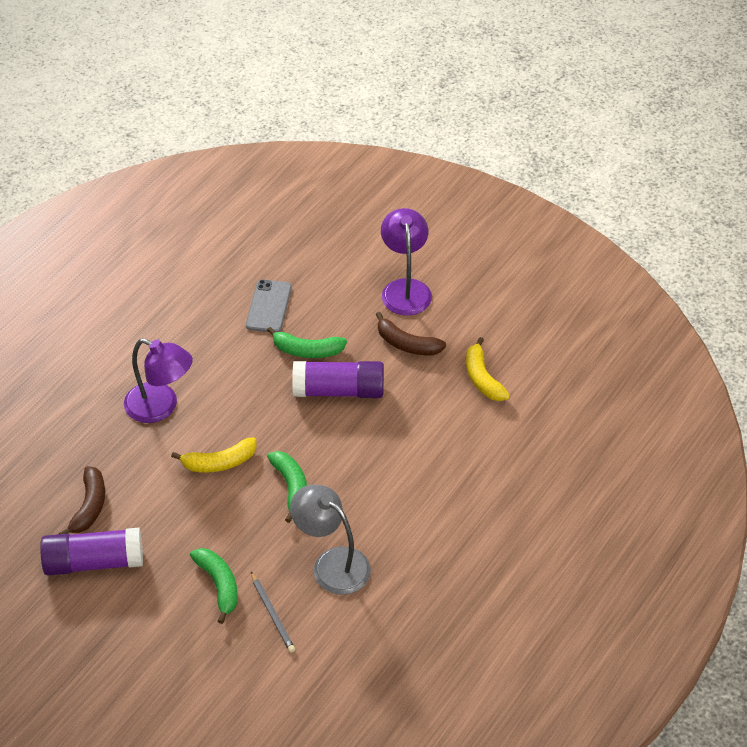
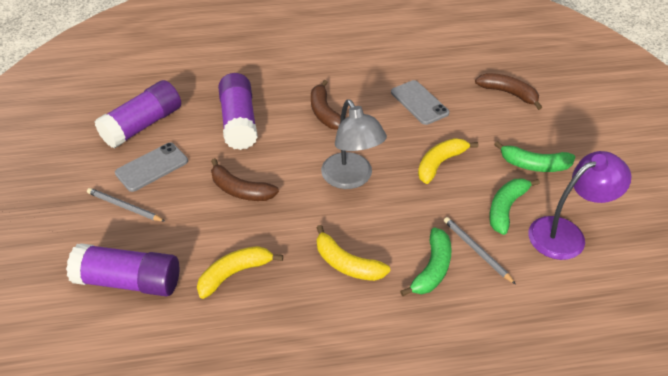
brown banana: [59,466,105,534] [376,312,446,355] = 2 -> [211,158,279,201] [311,80,341,130] [475,73,542,110] = 3
grey pencil: [251,572,295,653] = 1 -> [87,188,165,222] [444,217,516,284] = 2
grey phone: [246,279,292,332] = 1 -> [115,143,188,192] [391,80,449,125] = 2
purple glue stick: [40,527,143,576] [292,361,384,398] = 2 -> [66,243,179,297] [94,80,181,148] [218,73,258,150] = 3
purple lamp: [124,338,193,423] [381,208,432,316] = 2 -> [529,151,631,260] = 1
yellow banana: [171,437,256,473] [466,337,510,401] = 2 -> [197,246,283,299] [316,225,390,281] [418,138,478,184] = 3

